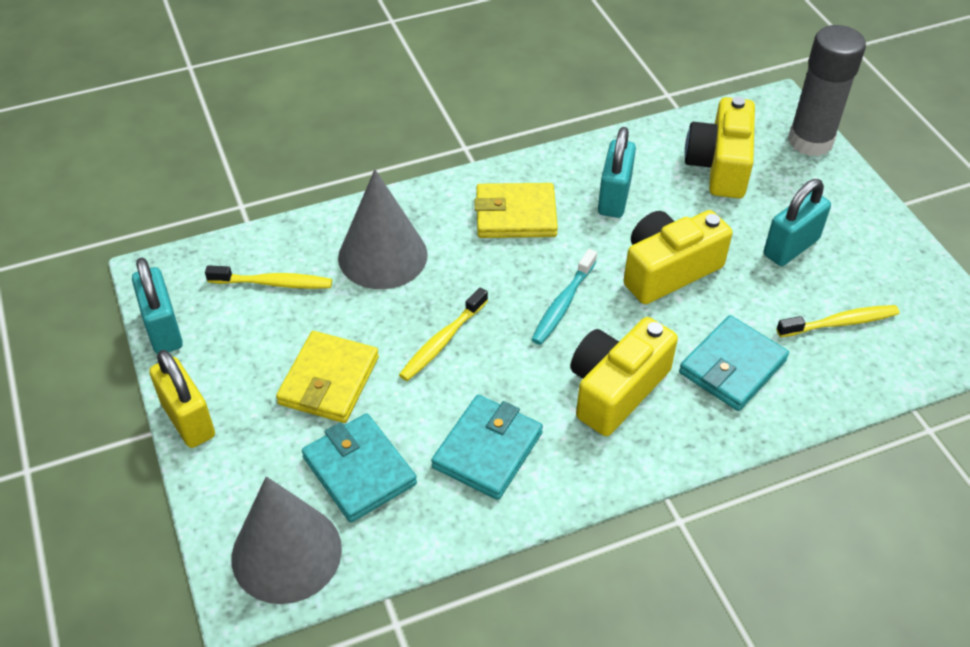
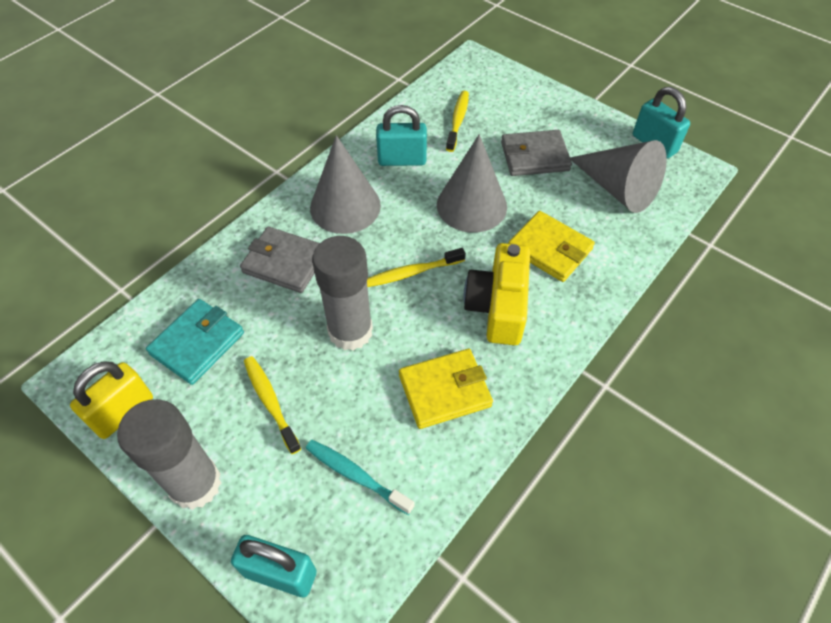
grey cone: [231,476,342,604] [338,169,428,289] = 2 -> [310,135,381,234] [437,134,507,233] [570,140,667,213] = 3
grey glue stick: [788,25,866,156] = 1 -> [117,399,221,510] [312,236,373,350] = 2
grey wallet: none = 0 -> [240,227,320,293] [501,130,572,176] = 2
turquoise wallet: [302,413,417,522] [431,395,543,500] [679,315,789,411] = 3 -> [146,299,244,385] = 1
yellow camera: [570,317,678,436] [623,210,733,304] [685,97,755,198] = 3 -> [464,243,530,345] = 1

